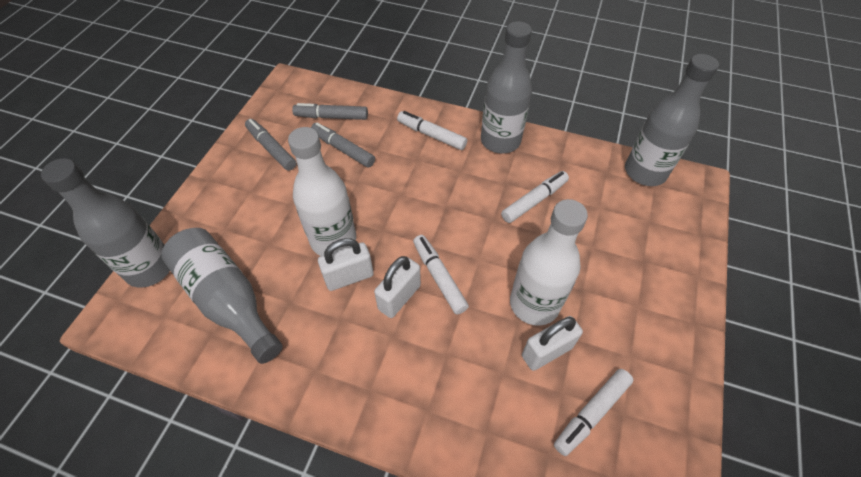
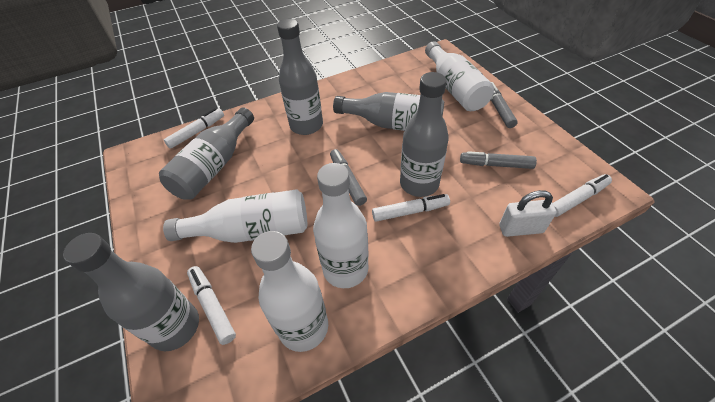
grey bottle: [41,158,170,288] [161,228,283,364] [481,21,532,154] [625,54,719,186] = 4 -> [63,233,199,351] [159,107,254,200] [277,19,323,135] [333,92,444,131] [400,72,449,197] = 5
white bottle: [288,127,356,256] [510,199,588,326] = 2 -> [163,189,307,243] [251,231,328,352] [313,163,369,288] [425,41,494,111] = 4
white padlock: [318,238,374,291] [374,256,421,318] [522,316,583,371] = 3 -> [499,190,557,237] = 1

